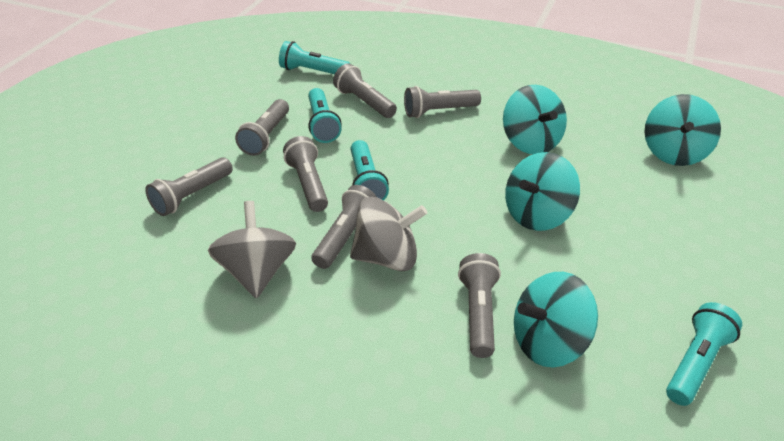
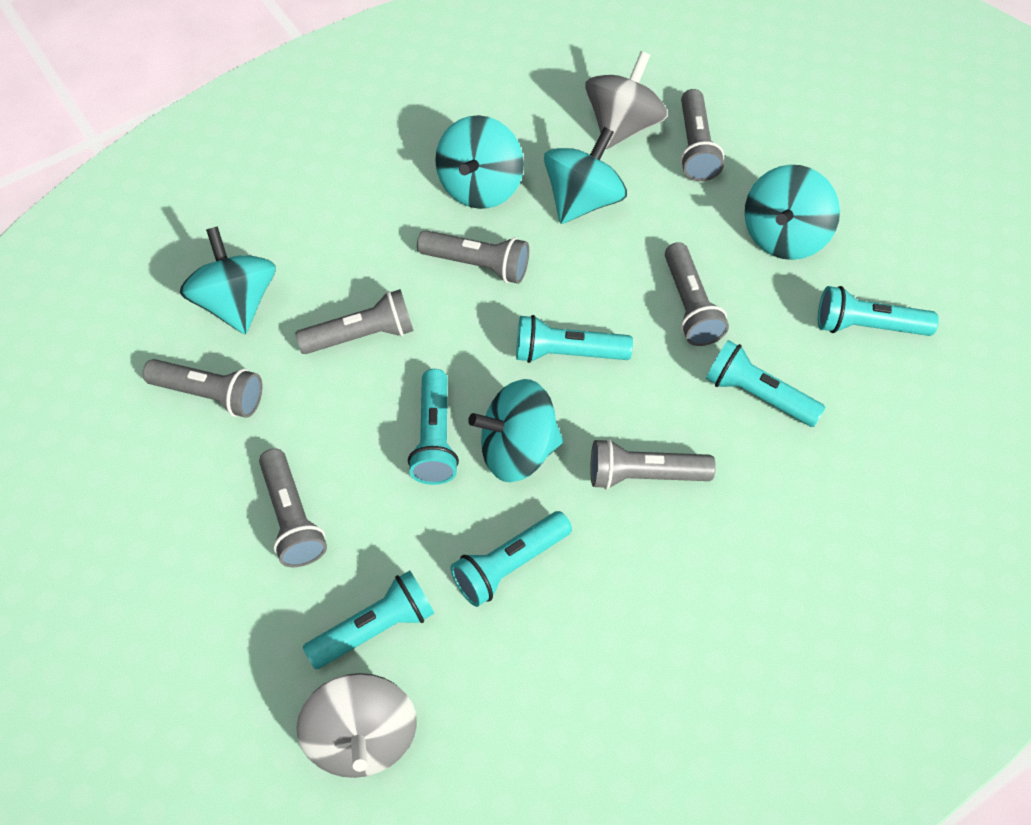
turquoise flashlight: [279,41,350,74] [308,88,342,143] [351,140,389,200] [666,302,742,406] = 4 -> [303,570,434,669] [408,369,459,485] [450,511,572,607] [516,315,633,363] [706,340,826,427] [818,286,939,336] = 6
turquoise spinning top: [503,85,567,154] [505,152,580,231] [514,272,598,367] [645,94,721,166] = 4 -> [180,226,276,334] [435,115,524,209] [468,379,563,482] [544,127,627,224] [745,165,840,260] = 5

